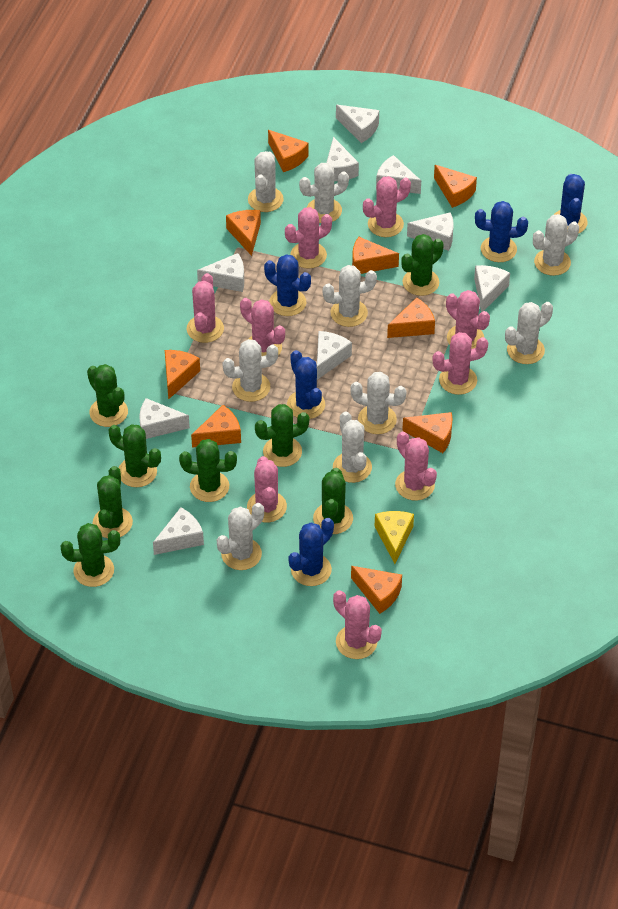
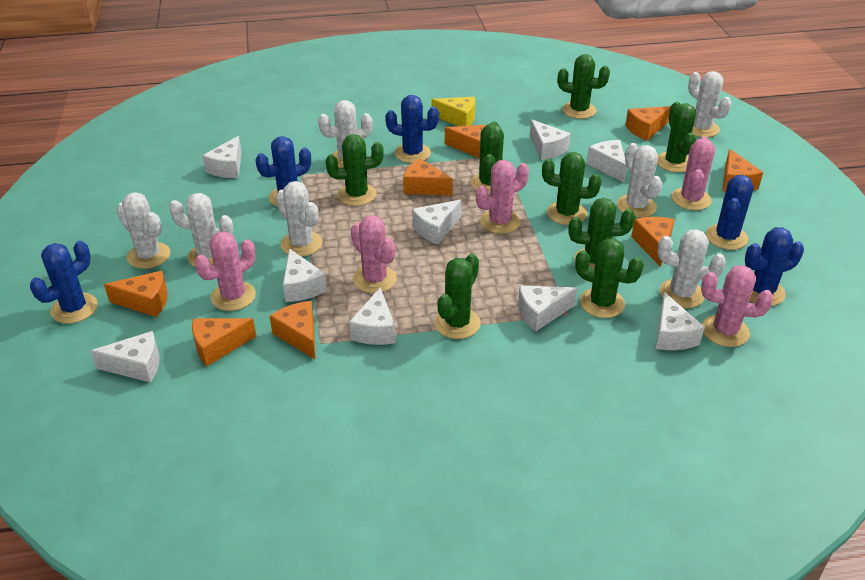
orange cheese: [165,350,200,400] [191,405,241,448] [226,210,261,256] [268,130,308,172] [351,566,402,614] [352,237,399,274] [387,297,435,338] [402,412,452,453] [434,165,477,208] = 9 -> [104,271,168,317] [192,318,256,366] [270,301,315,359] [403,159,453,196] [445,125,486,158] [625,106,671,141] [631,217,675,267] [722,149,763,192] = 8
pink cactus: [187,273,224,343] [240,298,285,356] [247,456,287,523] [285,207,332,269] [333,590,382,659] [363,176,411,237] [395,431,437,501] [432,332,488,395] [446,290,490,349] = 9 -> [195,231,256,311] [351,215,397,293] [476,160,529,234] [672,136,715,210] [701,265,773,347] = 5
white cactus: [217,503,264,570] [222,339,278,402] [248,151,284,212] [299,163,349,223] [322,265,377,327] [333,411,372,483] [350,372,407,434] [505,302,553,364] [533,214,579,276] = 9 -> [117,192,170,269] [169,193,233,267] [276,181,322,256] [318,100,373,168] [617,143,662,218] [658,229,726,309] [688,71,732,137] = 7

